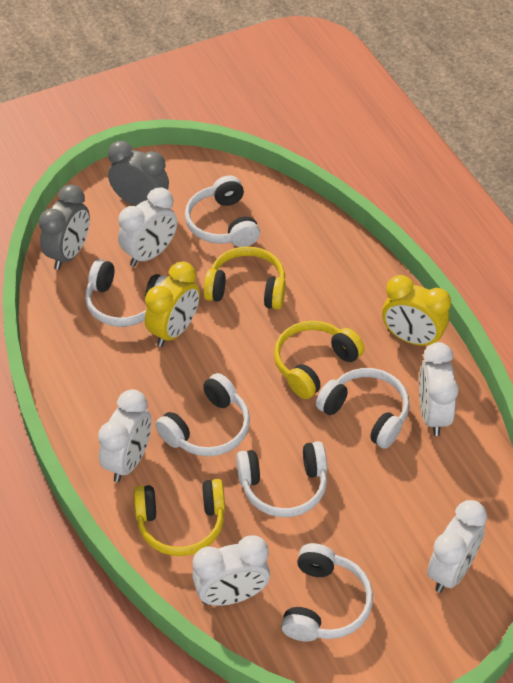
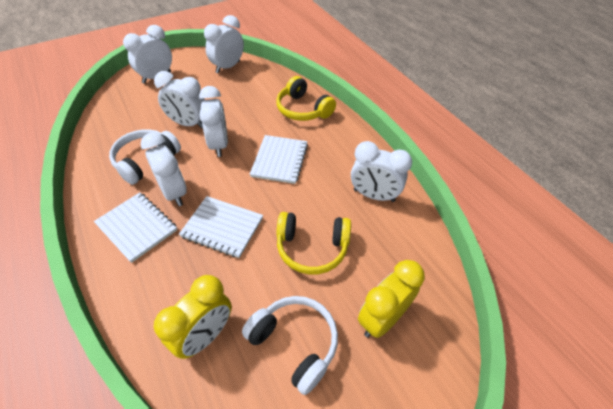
grey clock: [39,185,90,270] [108,141,169,206] = 2 -> none = 0
white clock: [98,389,151,482] [118,187,177,267] [192,535,270,606] [419,342,459,436] [427,500,487,593] = 5 -> [123,25,172,84] [141,132,187,206] [154,71,205,128] [199,86,228,157] [204,15,244,73] [351,141,412,202] = 6
white headphones: [85,259,167,327] [156,373,250,456] [185,175,260,247] [236,441,327,517] [281,543,373,641] [316,368,410,449] = 6 -> [109,129,181,185] [242,296,338,395] = 2
white notebook: none = 0 -> [94,192,177,263] [179,196,263,258] [250,135,308,184] = 3
yellow headphones: [134,479,225,556] [203,246,286,310] [274,321,364,399] = 3 -> [276,76,336,121] [277,212,351,275] = 2

